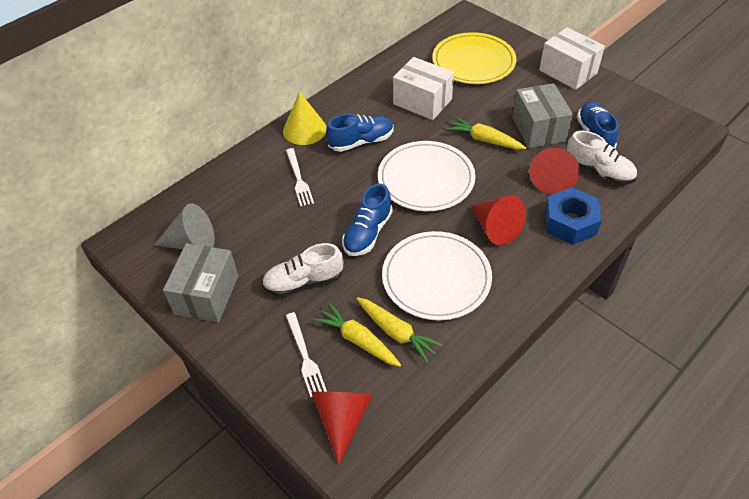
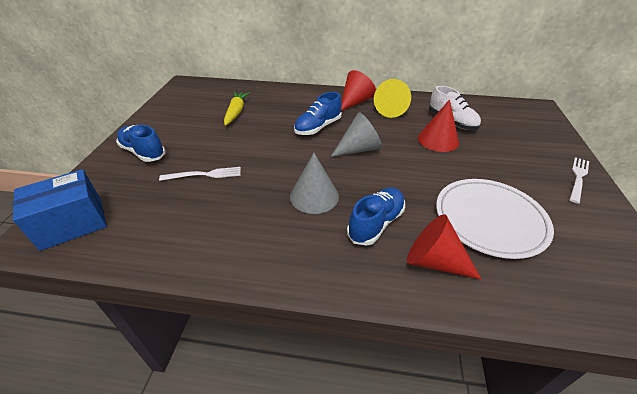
blue box: none = 0 -> [13,169,107,251] = 1
blue nut: [544,187,602,245] = 1 -> none = 0
grey box: [163,243,238,322] [512,83,573,148] = 2 -> none = 0
grey cone: [154,203,215,249] = 1 -> [290,153,339,214] [331,112,382,157] = 2
white box: [393,57,454,120] [539,27,605,90] = 2 -> none = 0
white plate: [378,141,475,211] [382,231,492,321] = 2 -> [436,179,554,259] = 1
white shoe: [262,243,343,297] [567,131,637,185] = 2 -> [429,86,481,130] = 1
yellow carrot: [313,303,401,367] [356,297,443,363] [446,117,527,149] = 3 -> [224,92,250,126] = 1
yellow plate: [432,32,516,84] = 1 -> none = 0

